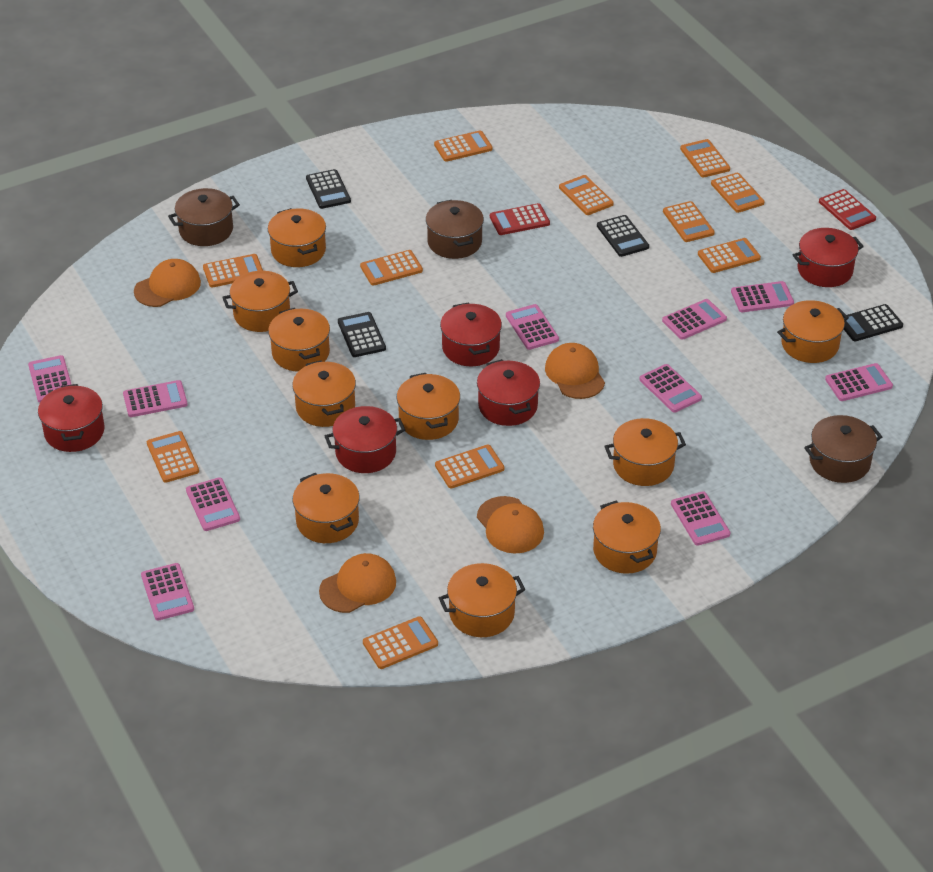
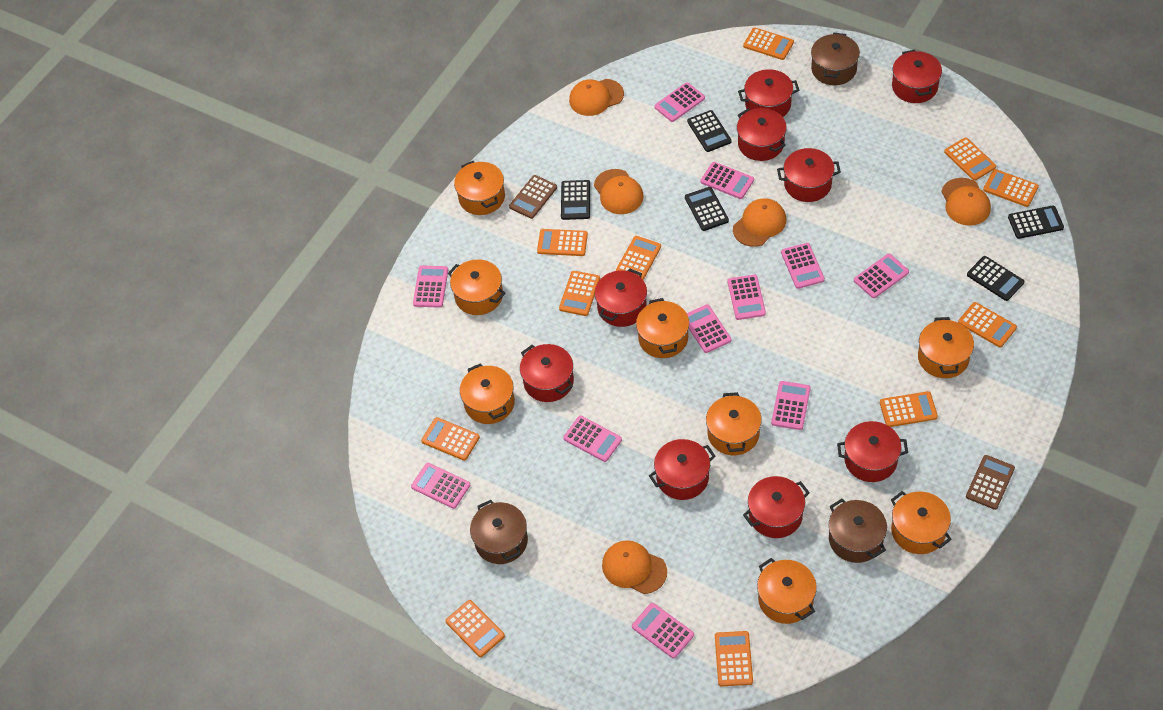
black calculator: [306,169,351,209] [338,312,386,357] [597,215,649,257] [843,304,903,341] = 4 -> [561,180,590,220] [685,187,729,231] [687,110,732,152] [967,256,1024,301] [1008,206,1064,239] = 5
brown calculator: none = 0 -> [509,175,557,219] [966,455,1015,510] = 2
orange cap: [134,259,201,307] [319,553,396,613] [477,496,544,553] [545,343,605,399] = 4 -> [569,79,624,116] [594,169,644,214] [602,540,667,594] [733,198,786,247] [941,178,991,226] = 5
orange pot: [222,271,298,332] [268,208,326,267] [268,308,330,372] [292,360,356,427] [293,473,360,543] [397,373,460,440] [439,563,525,637] [593,500,661,574] [604,418,686,486] [777,300,849,363] = 10 -> [448,259,506,315] [454,161,505,215] [460,363,515,424] [636,298,689,358] [706,392,762,455] [757,558,817,624] [891,491,952,554] [918,317,974,378] = 8
pink calculator: [28,355,72,403] [123,380,188,417] [141,563,194,621] [186,477,240,531] [506,304,559,350] [639,364,702,413] [662,299,727,340] [671,491,730,546] [731,281,794,312] [825,363,893,401] = 10 -> [411,463,470,509] [413,266,448,308] [563,416,622,462] [632,603,694,658] [654,82,705,122] [687,304,731,353] [700,162,754,199] [728,275,766,320] [771,381,811,430] [781,243,825,289] [854,254,909,298] = 11
red calculator: [490,203,550,235] [819,189,876,230] = 2 -> none = 0
red pot: [38,384,105,452] [325,406,405,473] [440,303,502,366] [477,359,540,426] [793,228,864,287] = 5 -> [520,344,574,402] [595,269,647,327] [649,439,716,500] [737,108,787,161] [738,69,799,117] [743,476,810,538] [777,148,841,202] [837,421,908,482] [892,50,942,103] = 9

